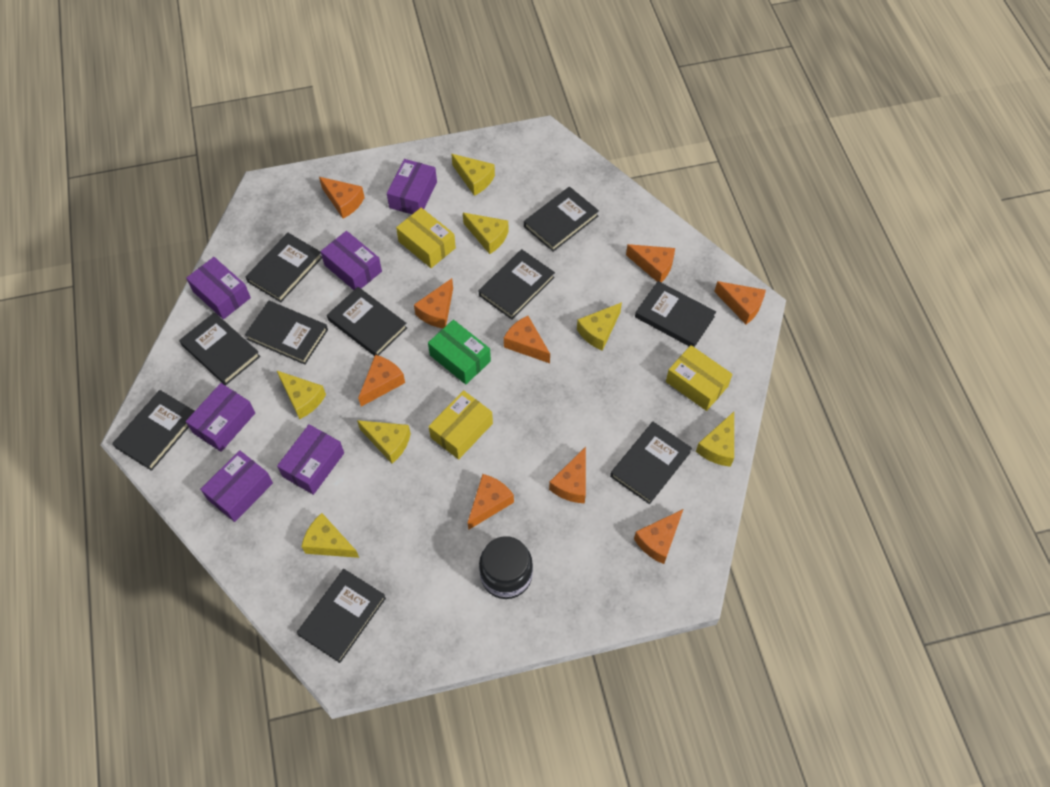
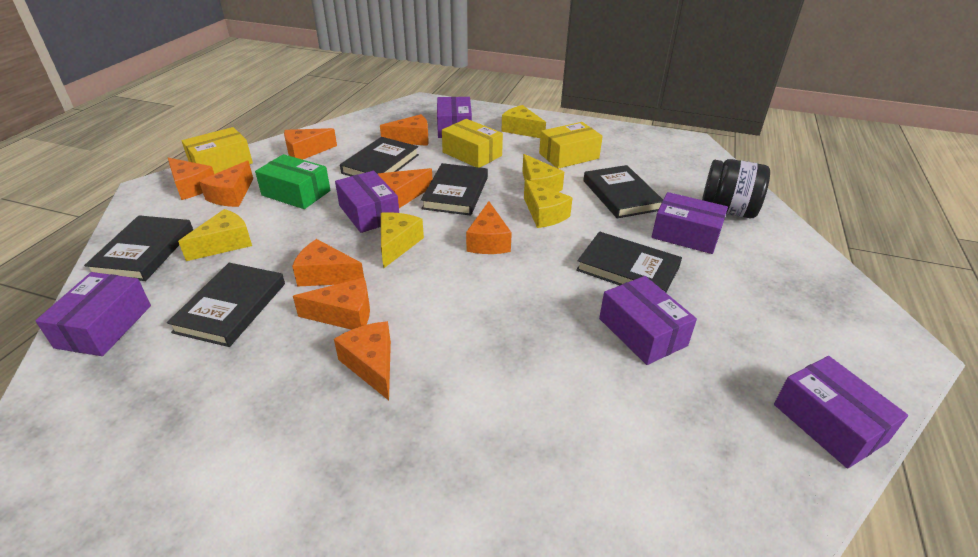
black book: [112,390,194,471] [179,312,261,386] [245,301,328,365] [246,233,322,302] [297,569,386,663] [327,287,407,356] [479,249,555,320] [524,187,599,252] [610,422,692,504] [635,281,716,347] = 10 -> [84,215,193,281] [167,263,285,347] [340,137,419,176] [421,163,488,216] [576,231,682,292] [583,165,663,218] = 6
yellow cheese: [276,370,326,419] [301,513,359,558] [357,420,411,464] [451,154,495,196] [463,213,509,254] [577,302,622,351] [696,412,734,467] = 7 -> [178,209,252,261] [381,212,424,268] [501,105,546,138] [522,154,564,192] [524,179,572,228] = 5

